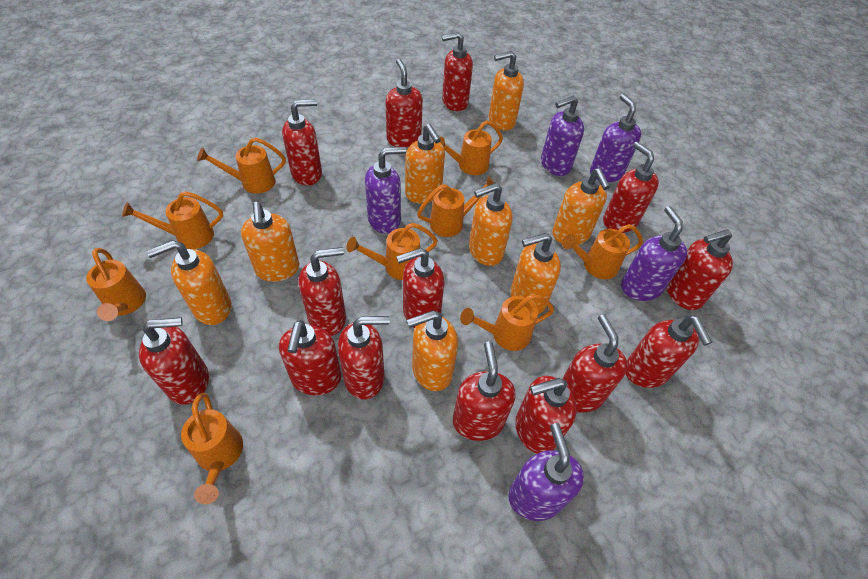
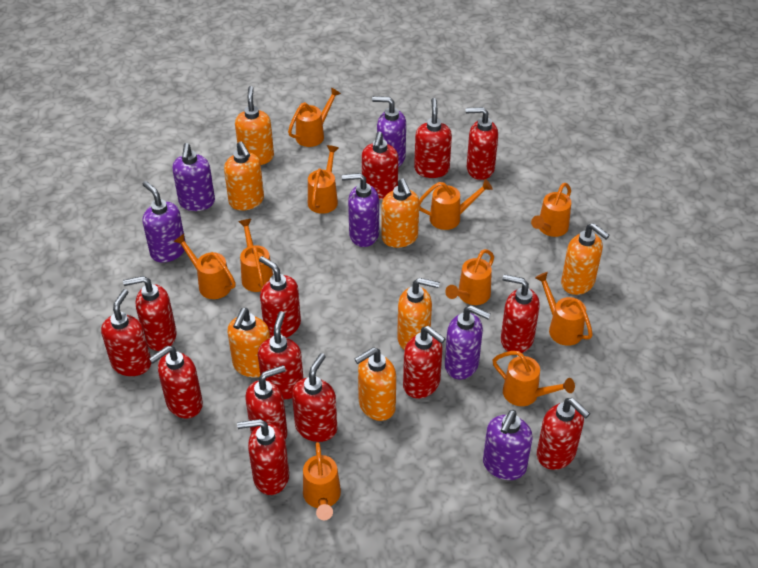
orange soap dispenser: [146,240,231,325] [241,202,299,282] [405,124,445,203] [407,310,458,391] [469,183,513,266] [489,51,524,130] [510,233,561,314] [552,168,610,245] = 8 -> [224,141,264,211] [227,308,270,378] [235,86,274,165] [354,347,396,421] [382,179,419,248] [397,278,440,350] [561,223,610,295] = 7
orange watering can: [86,248,146,321] [122,191,223,249] [181,393,243,504] [197,137,286,194] [346,223,438,280] [417,176,495,237] [439,120,503,175] [460,294,554,351] [562,224,643,279] = 9 -> [173,234,236,299] [238,219,273,292] [288,87,341,147] [303,442,341,520] [308,145,339,214] [419,179,492,230] [445,249,494,305] [492,351,575,406] [531,183,571,237] [535,272,593,346] = 10
purple soap dispenser: [365,147,406,234] [508,423,584,521] [541,96,584,176] [590,94,641,182] [621,206,687,301] = 5 -> [143,181,186,263] [172,143,215,211] [342,173,379,247] [372,96,406,167] [445,305,490,379] [483,410,533,480] = 6

